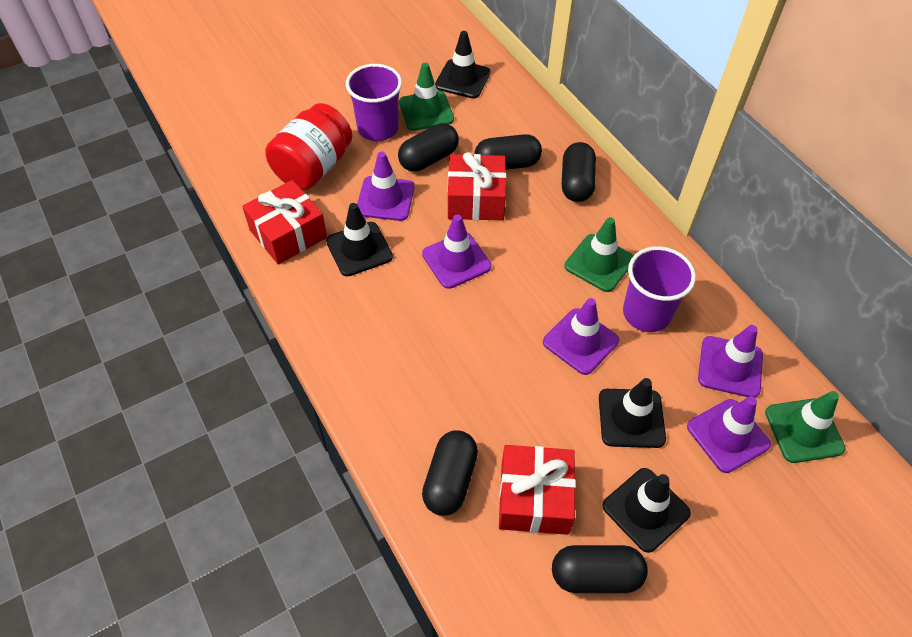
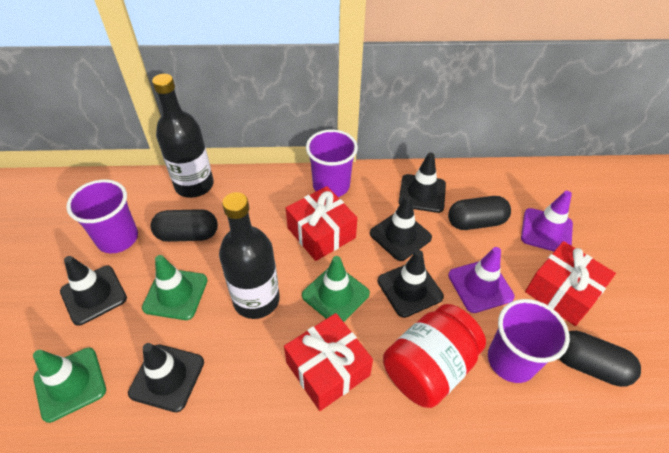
black bottle: none = 0 -> [152,74,214,198] [219,192,280,319] = 2
black capsule: [398,123,459,172] [422,430,478,516] [474,134,542,170] [552,545,648,593] [562,142,596,202] = 5 -> [151,209,218,242] [448,196,511,230] [559,331,641,387] = 3
black traffic cone: [326,203,393,276] [435,31,491,99] [599,378,666,448] [603,468,691,553] = 4 -> [60,256,127,326] [128,343,204,412] [370,195,432,261] [378,250,444,318] [399,152,446,213] = 5
purple cup: [346,64,402,141] [623,246,696,332] = 2 -> [66,179,138,253] [306,129,358,197] [488,299,570,383] = 3
purple traffic cone: [357,151,415,221] [422,214,492,289] [543,298,619,375] [687,396,771,473] [698,325,763,398] = 5 -> [448,247,515,313] [521,191,573,251] = 2

